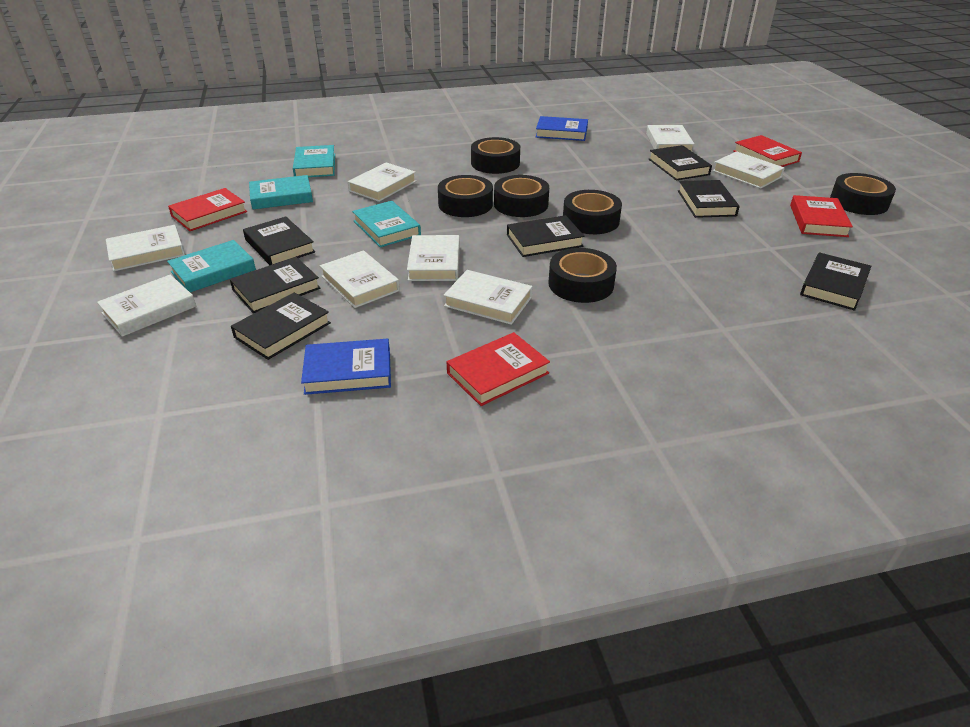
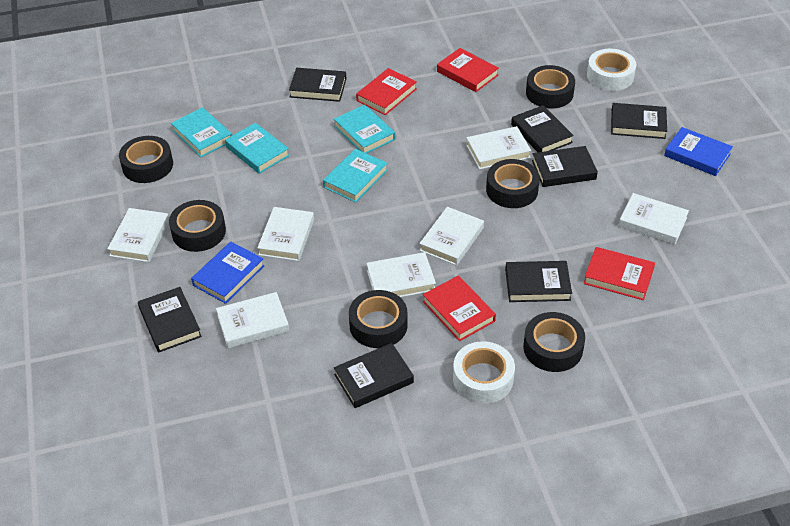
white book: [97,275,196,337] [106,225,185,271] [320,250,400,308] [348,162,416,202] [407,235,460,281] [444,270,533,325] [646,125,694,151] [713,151,785,189] = 8 -> [108,208,169,262] [216,292,289,348] [257,207,314,261] [366,252,436,297] [419,207,484,266] [466,126,531,169] [619,193,689,245] = 7
white tape: none = 0 -> [453,341,515,404] [587,49,636,91] = 2

